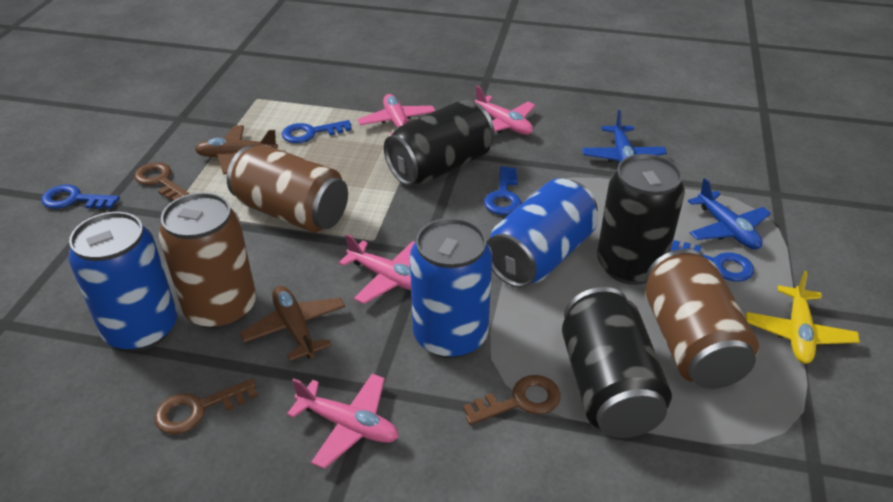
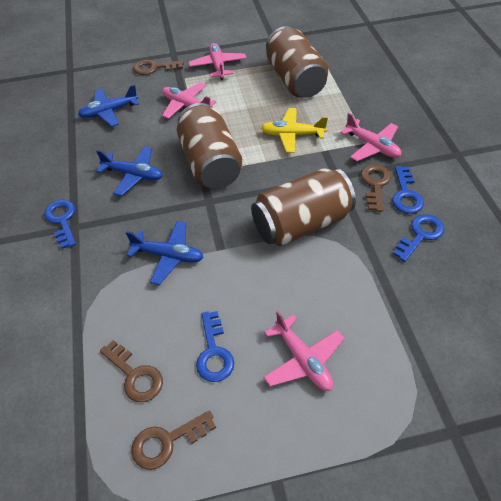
black can: [384,100,495,185] [562,287,672,438] [597,154,685,285] = 3 -> none = 0
blue can: [68,212,177,351] [410,218,492,358] [487,178,598,288] = 3 -> none = 0
blue plane: [582,110,667,163] [688,178,771,250] = 2 -> [78,85,139,127] [96,146,163,196] [126,221,203,285] = 3
brown key: [134,162,190,201] [154,378,258,435] [463,375,561,425] = 3 -> [100,340,163,402] [131,410,216,470] [133,60,184,75] [361,165,391,212] = 4
brown plane: [195,125,278,174] [240,286,345,361] = 2 -> none = 0

